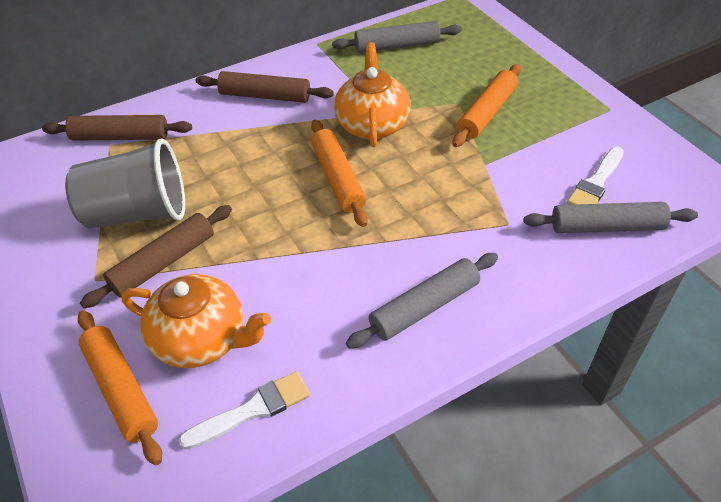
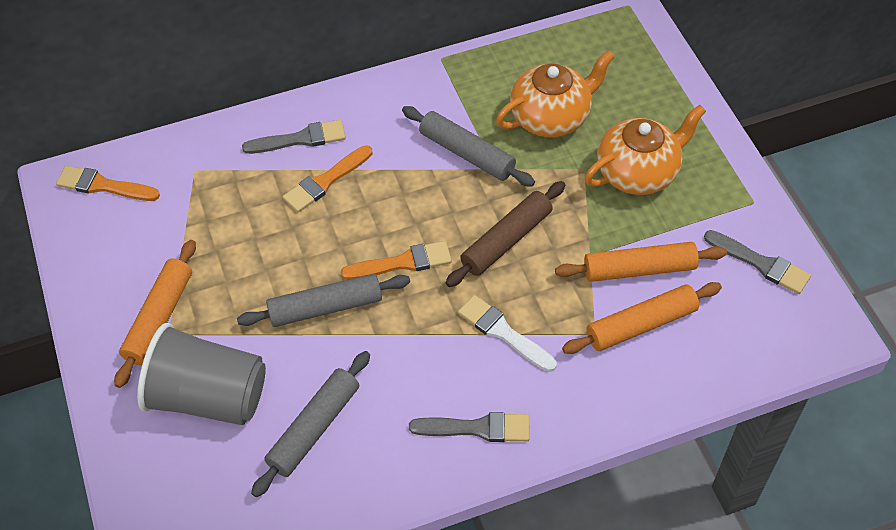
brown rolling pin: [42,115,192,141] [80,205,232,308] [196,71,334,103] = 3 -> [446,181,565,287] = 1
grey brush: none = 0 -> [242,120,346,154] [409,412,530,442] [704,230,811,294] = 3
orange brush: none = 0 -> [56,165,160,201] [283,145,372,212] [341,241,452,280] = 3
white brush: [178,371,310,450] [567,147,624,205] = 2 -> [458,295,557,372] = 1

